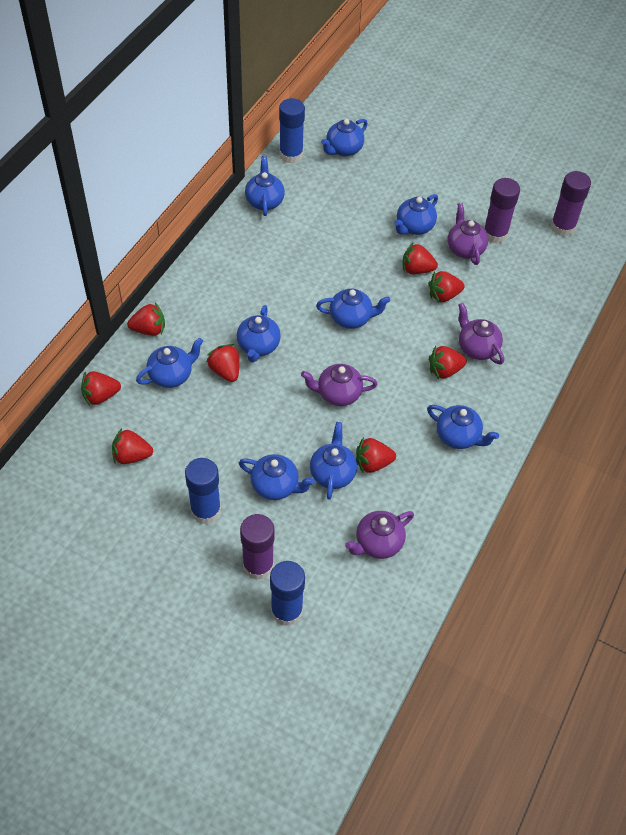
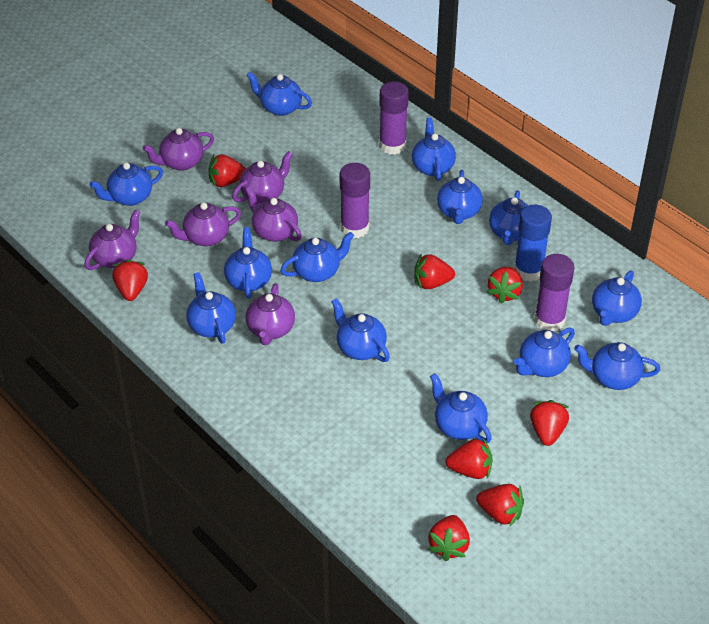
blue glue stick: [185,458,221,524] [270,561,305,626] [279,98,305,164] = 3 -> [514,205,552,282] = 1
blue teapot: [136,338,203,388] [237,305,281,362] [239,454,315,500] [245,156,285,216] [310,422,357,500] [316,289,390,329] [321,119,368,156] [394,194,438,235] [427,405,499,449] = 9 -> [89,162,163,206] [186,272,236,344] [224,227,272,299] [246,72,312,116] [280,232,354,282] [331,298,390,362] [412,118,456,181] [430,373,492,443] [437,170,483,224] [489,190,529,245] [514,328,575,377] [574,342,660,390] [592,270,642,326] = 13
purple teapot: [301,364,378,406] [345,511,414,559] [447,203,488,265] [458,303,504,365] = 4 -> [84,209,140,270] [143,128,214,171] [165,202,241,246] [232,151,293,204] [245,186,302,242] [245,283,295,345] = 6

